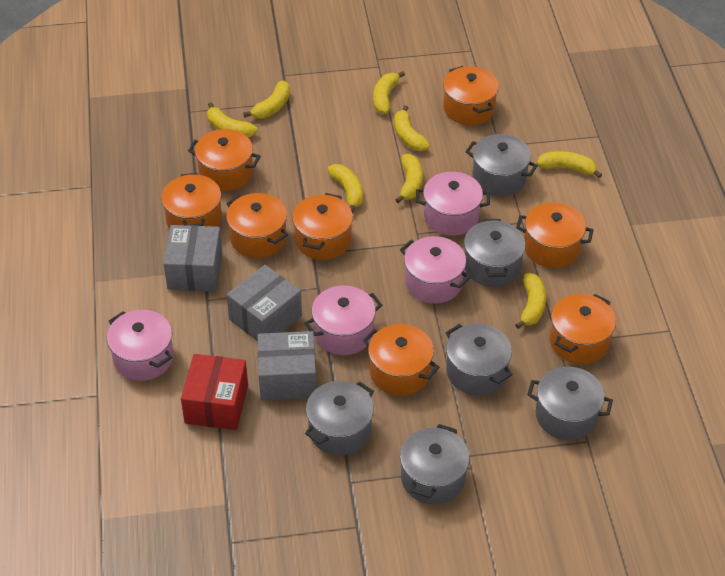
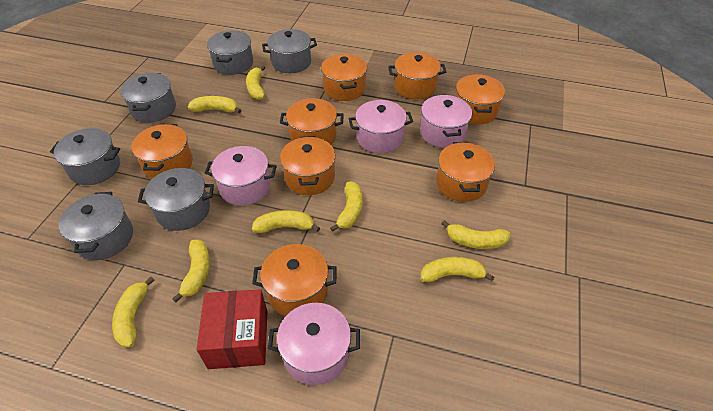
grey box: [163,225,222,292] [226,265,302,341] [258,331,316,401] = 3 -> none = 0

